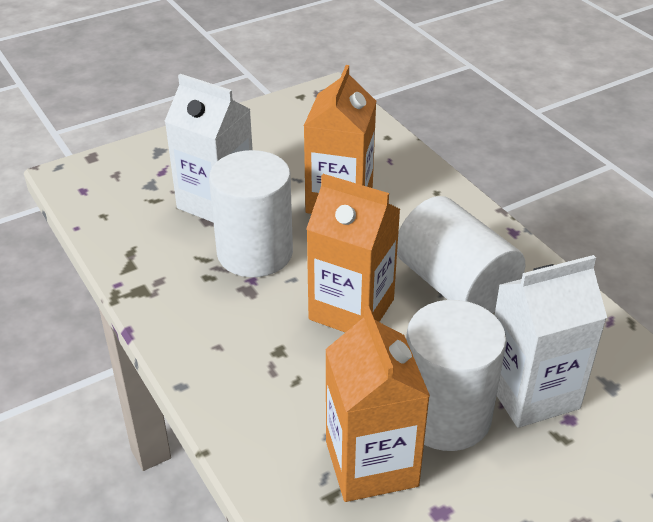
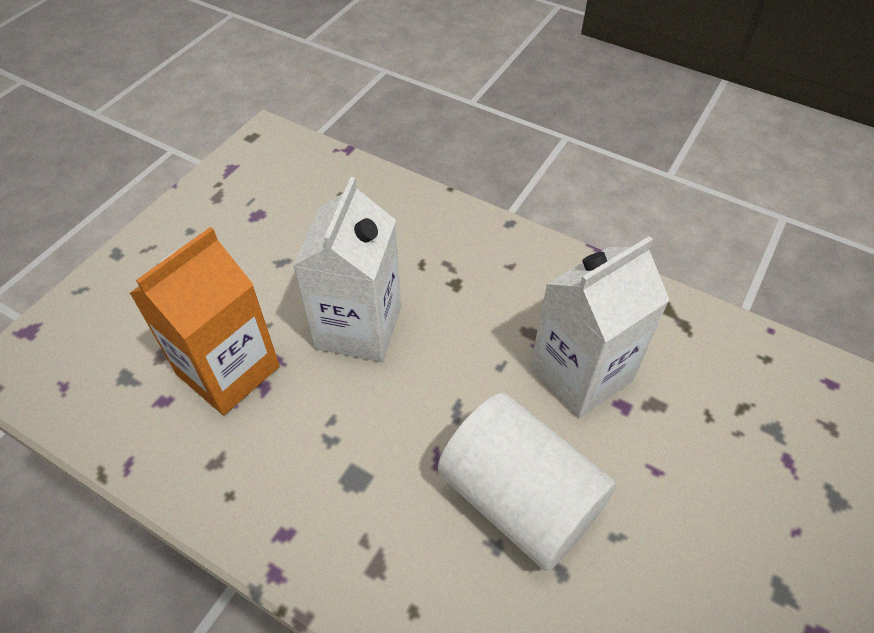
orange carton: [304,65,376,214] [306,174,400,332] [325,306,430,502] = 3 -> [129,227,280,415] = 1
white cylinder: [209,150,293,277] [397,196,525,313] [406,300,507,451] = 3 -> [438,393,617,571] = 1

